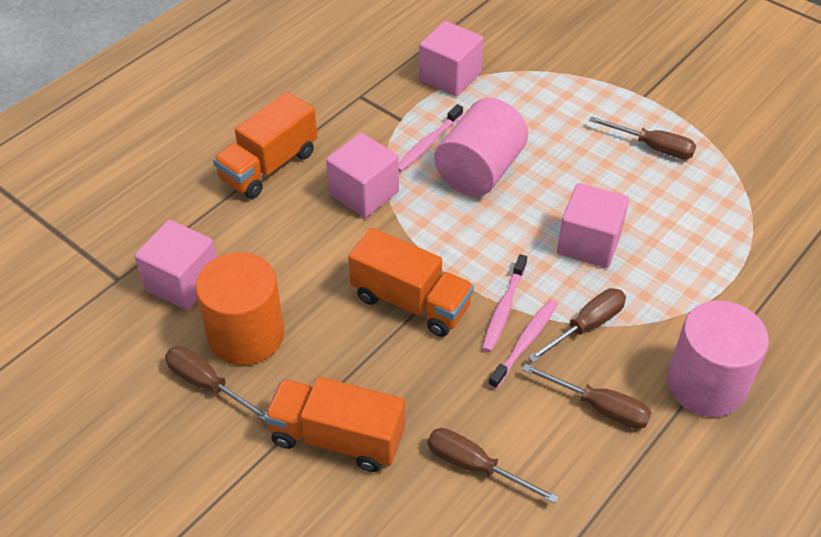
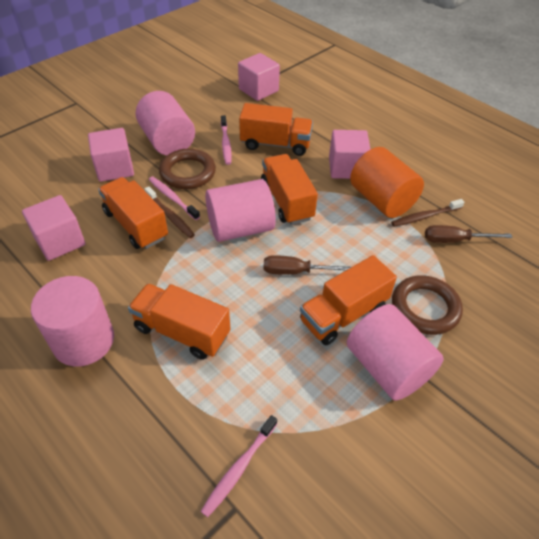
brown ring: none = 0 -> [159,149,216,189] [392,275,463,335] = 2
brown screwdriver: [165,346,266,421] [428,428,559,504] [522,363,652,429] [528,288,626,363] [589,116,696,159] = 5 -> [263,255,353,275] [425,225,513,243] = 2
brown toothbrush: none = 0 -> [145,186,195,238] [391,199,464,227] = 2
orange truck: [213,92,317,199] [264,377,405,472] [348,228,474,337] = 3 -> [98,177,168,249] [128,283,230,360] [239,103,313,156] [261,154,318,225] [300,255,397,345] = 5
pink cylinder: [434,98,528,196] [667,300,769,417] = 2 -> [31,276,114,366] [136,91,195,155] [205,179,276,242] [347,304,444,401] = 4

